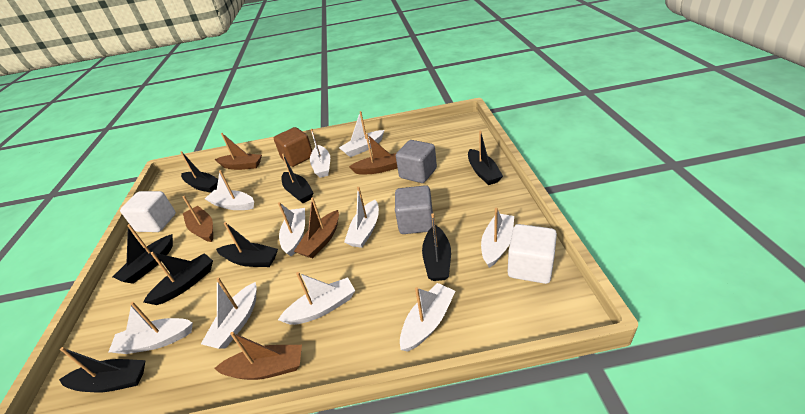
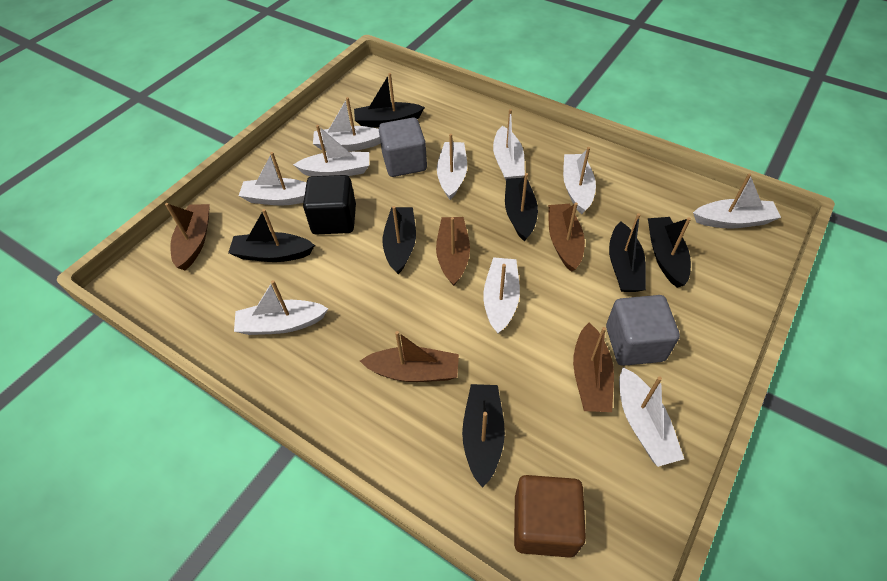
black boat: [59,347,146,393] [113,224,173,284] [143,252,213,305] [180,151,218,193] [216,222,278,267] [282,154,314,203] [422,213,451,281] [468,131,503,185] = 8 -> [228,209,315,262] [354,73,425,128] [383,206,416,274] [462,384,505,488] [505,173,538,241] [609,213,646,292] [648,217,691,288] = 7
black cube: none = 0 -> [303,175,356,234] = 1
white cube: [120,191,176,232] [508,224,557,284] = 2 -> none = 0

